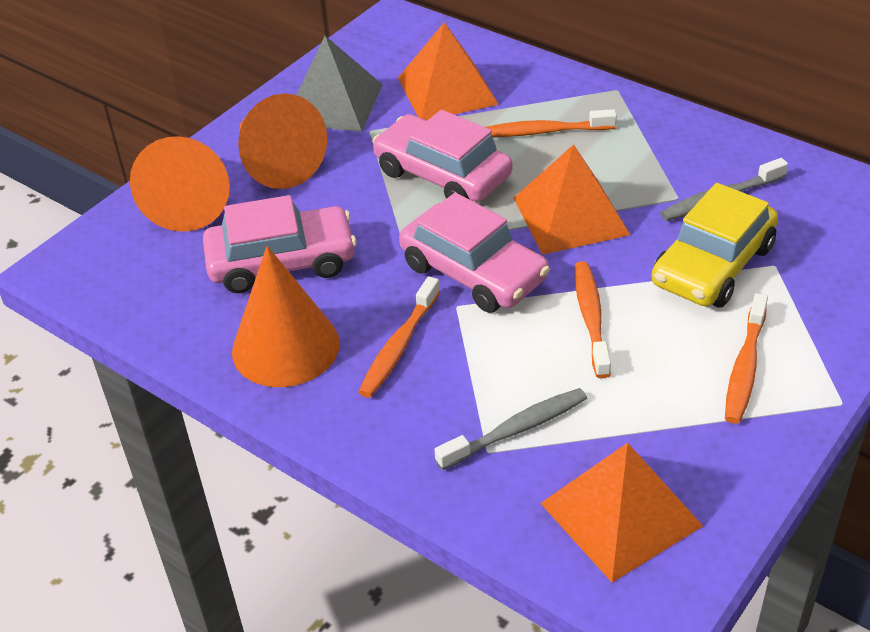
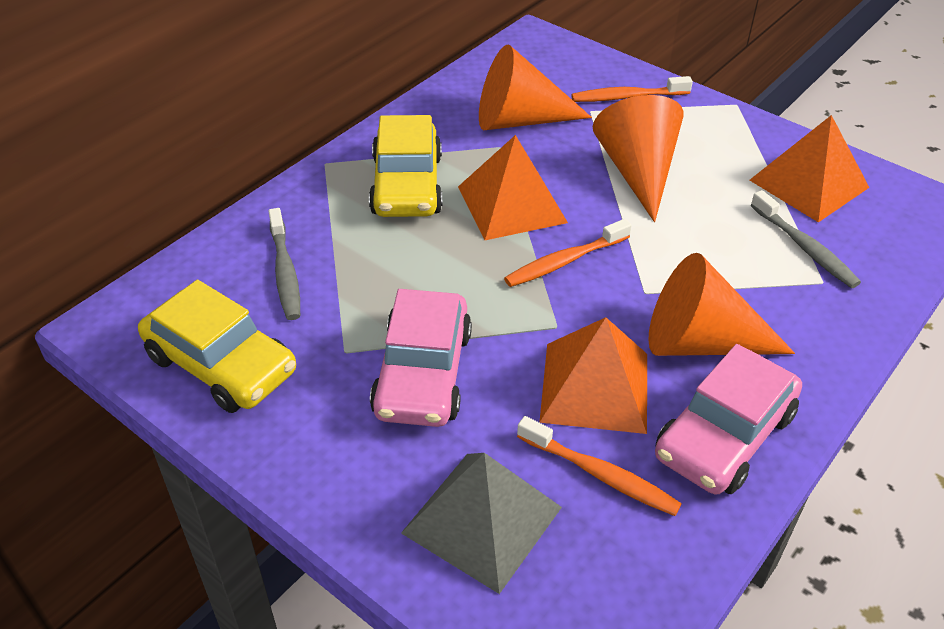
orange toothbrush: [358,276,440,398] [485,109,617,137] [575,261,611,378] [725,293,768,424] = 4 -> [504,219,632,287] [517,416,682,516] [571,76,693,102] = 3
pink car: [203,195,357,293] [373,110,512,202] [399,193,550,313] = 3 -> [370,289,472,427] [655,344,802,495] = 2
yellow car: [651,183,778,308] = 1 -> [138,280,296,413] [369,115,442,217] = 2

